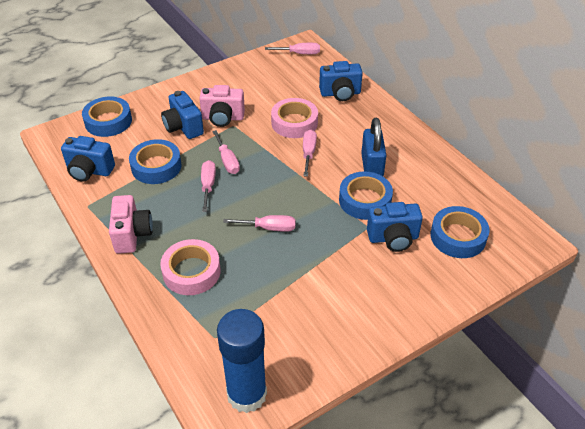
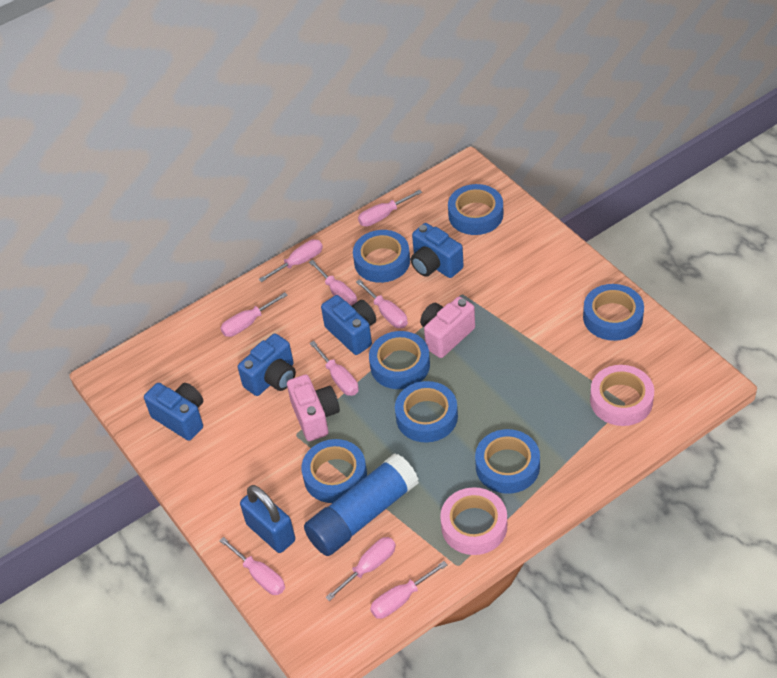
blue tape: [82,97,132,137] [129,139,182,184] [339,171,393,220] [431,206,490,258] = 4 -> [301,439,367,503] [353,230,410,283] [369,331,430,389] [395,381,458,442] [448,184,503,235] [475,429,540,494] [583,284,644,341] = 7
pink screwdriver: [201,160,216,212] [212,130,240,174] [223,215,296,232] [265,43,320,54] [303,130,317,177] = 5 -> [219,537,285,595] [221,292,288,337] [259,239,323,282] [309,260,357,306] [309,341,359,396] [325,537,396,601] [356,279,408,328] [358,190,422,227] [370,561,447,619] = 9

